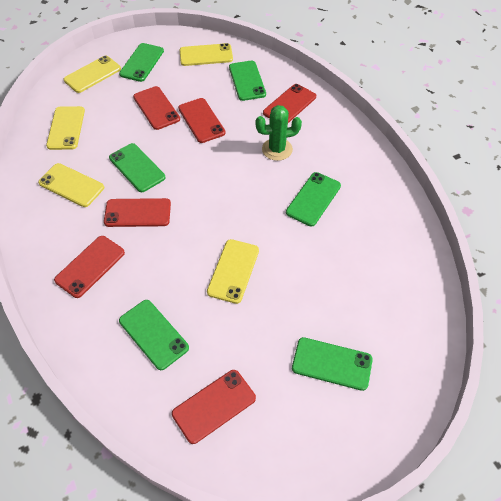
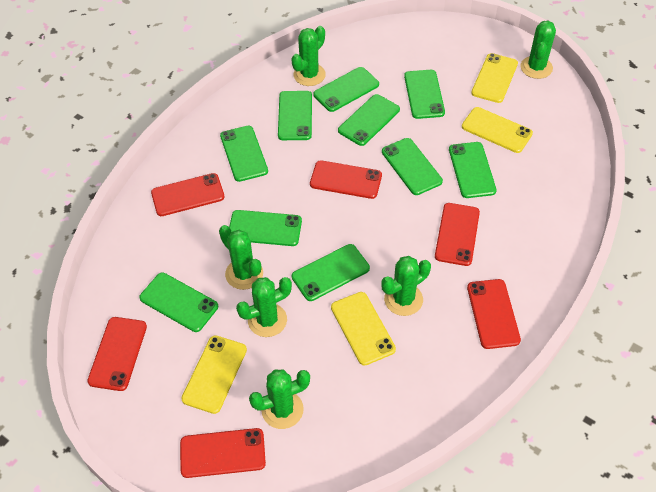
green cactus: [255,105,302,161] = 1 -> [219,225,263,290] [236,277,292,337] [249,369,310,429] [291,26,326,86] [382,256,431,316] [521,21,556,79] = 6
green phone: [109,143,165,192] [119,43,164,82] [119,300,189,370] [229,61,266,101] [286,172,341,227] [292,337,373,391] = 6 -> [139,273,218,332] [220,126,268,182] [229,210,302,246] [278,91,312,140] [292,244,370,301] [313,67,379,112] [338,94,400,146] [382,138,443,195] [404,70,445,119] [449,142,497,198] = 10
yellow phone: [38,163,104,207] [46,106,85,150] [64,56,121,93] [180,43,233,66] [207,239,259,304] = 5 -> [181,335,247,414] [331,292,396,366] [462,107,533,153] [471,53,518,103] = 4

